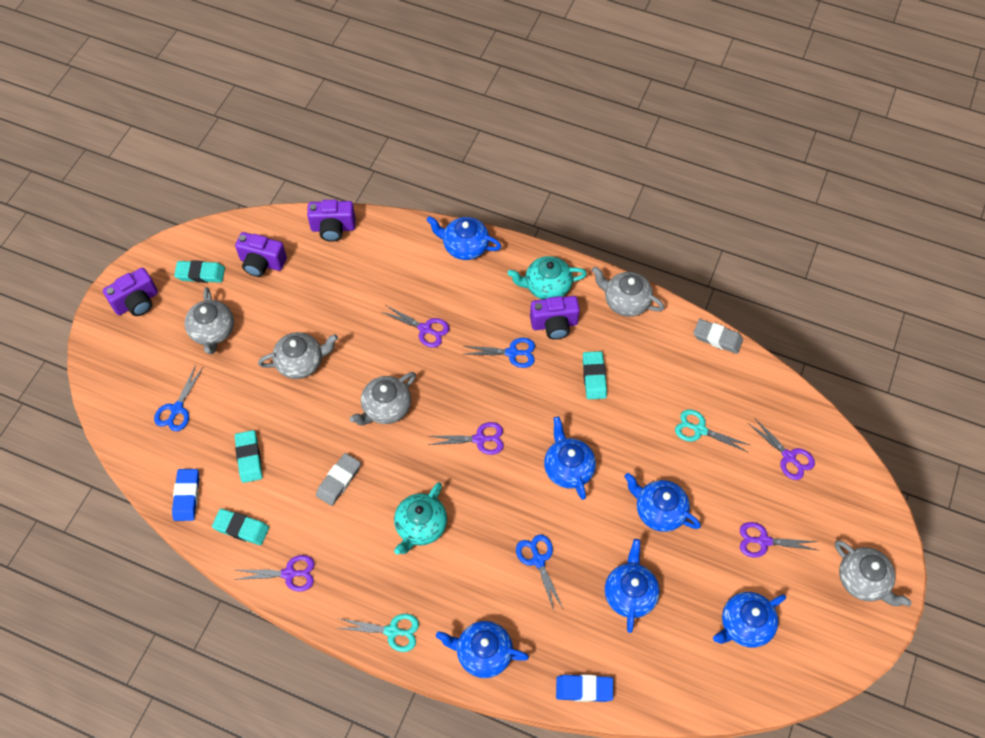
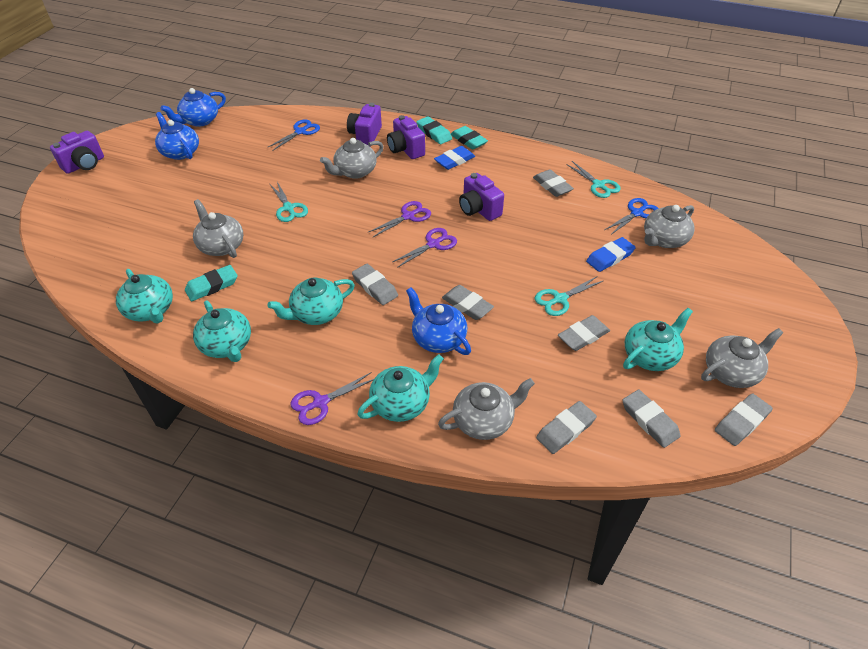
blue scissors: [154,365,203,431] [464,338,535,368] [516,534,563,610] = 3 -> [267,119,320,151] [605,198,659,235] = 2
blue teapot: [426,216,502,260] [436,621,529,678] [544,416,596,500] [605,539,660,633] [624,473,701,532] [713,592,786,648] = 6 -> [155,112,199,160] [161,88,226,127] [406,287,471,355] = 3
grey eraser: [316,453,361,506] [693,319,743,354] = 2 -> [352,264,398,305] [442,285,494,320] [533,169,574,197] [536,401,597,454] [558,315,610,351] [622,389,681,448] [715,393,773,446] = 7
purple scissors: [234,555,315,592] [382,305,450,348] [428,422,504,455] [740,522,819,558] [748,417,815,480] = 5 -> [291,372,374,425] [369,201,431,237] [392,228,457,268] = 3
turquoise eraser: [174,260,225,283] [212,509,269,545] [235,430,262,483] [583,351,607,399] = 4 -> [185,265,238,301] [416,116,452,144] [451,126,488,150] = 3
turquoise scissors: [337,614,419,652] [675,410,750,452] = 2 -> [270,182,308,222] [535,276,603,316] [566,161,621,198] = 3
turquoise teapot: [394,482,447,555] [508,256,587,300] = 2 -> [116,269,173,323] [193,300,251,362] [267,278,355,325] [357,354,444,422] [623,308,693,371] = 5

